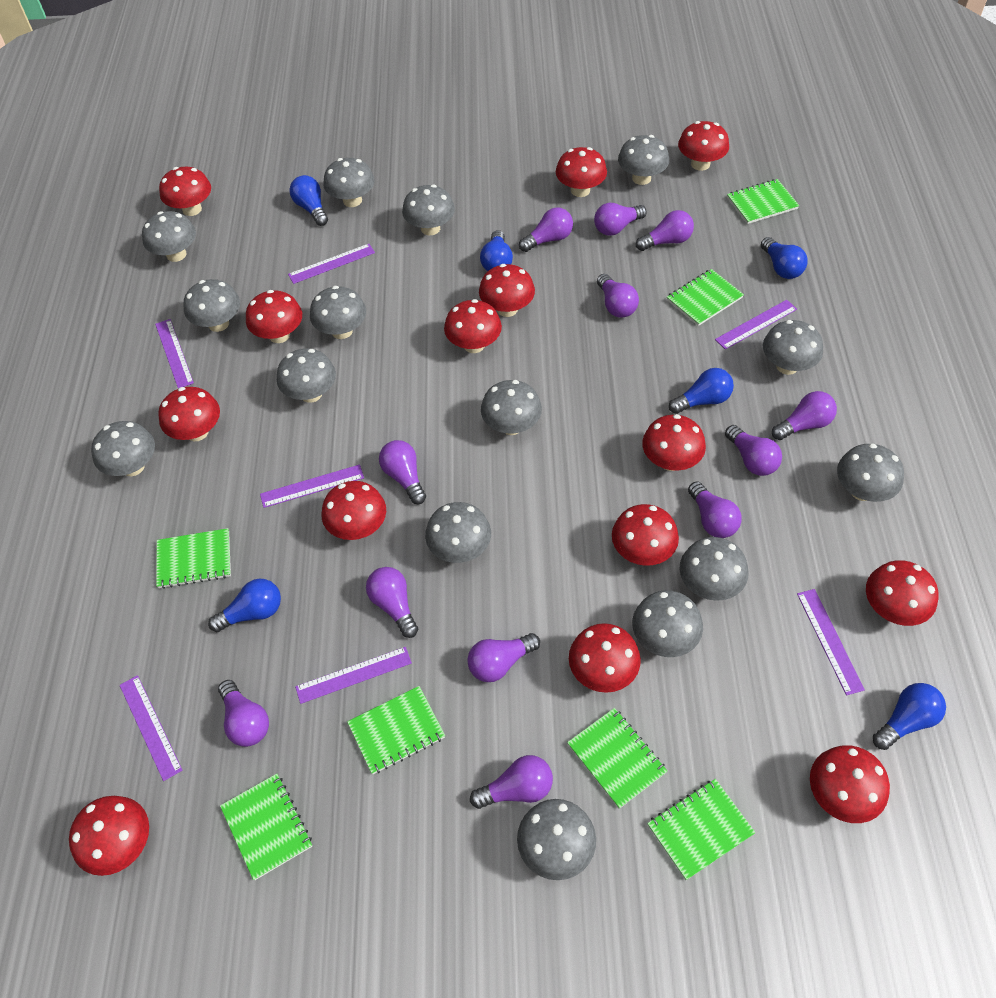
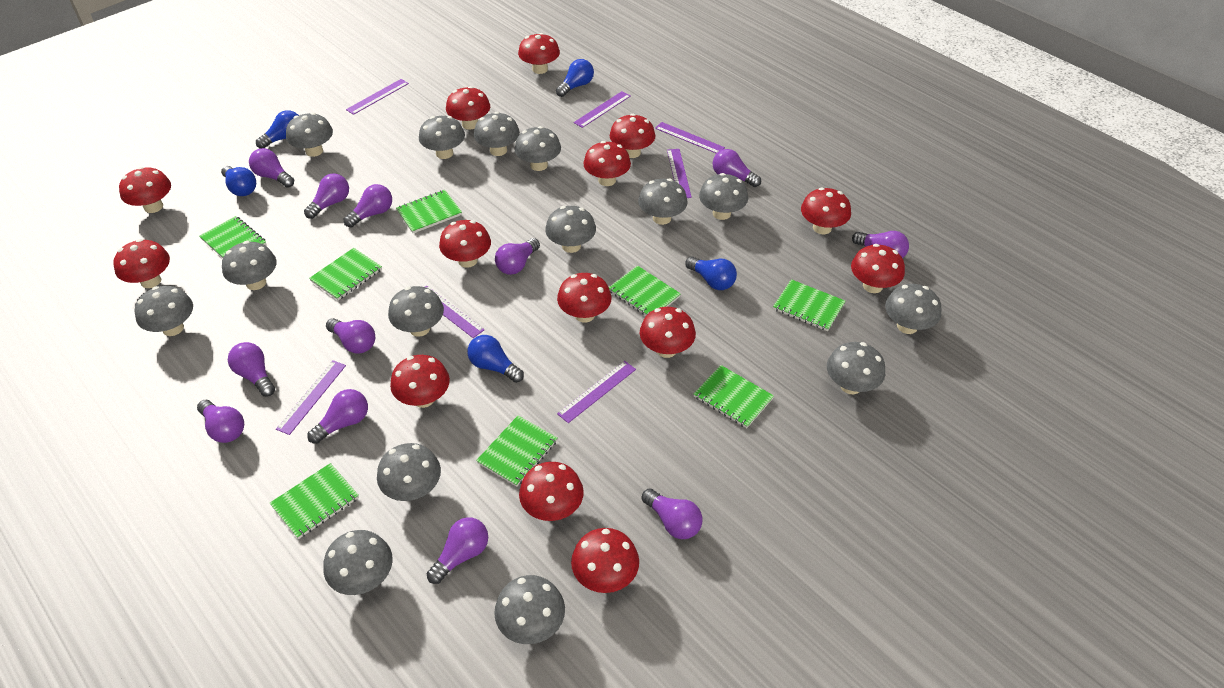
blue light bulb: [208,578,281,632] [290,175,328,226] [480,230,513,271] [669,368,734,414] [761,237,807,279] [873,683,946,750] = 6 -> [221,166,256,196] [256,110,299,148] [468,335,524,383] [556,59,594,97] [685,256,737,290] = 5
green notebook: [156,528,231,589] [220,774,312,880] [347,686,445,775] [567,708,667,809] [647,779,756,880] [667,269,744,326] [727,179,799,224] = 7 -> [200,216,266,258] [270,463,359,539] [309,248,382,300] [396,190,462,233] [476,415,557,487] [609,266,681,316] [694,365,774,428] [773,279,845,331] = 8

